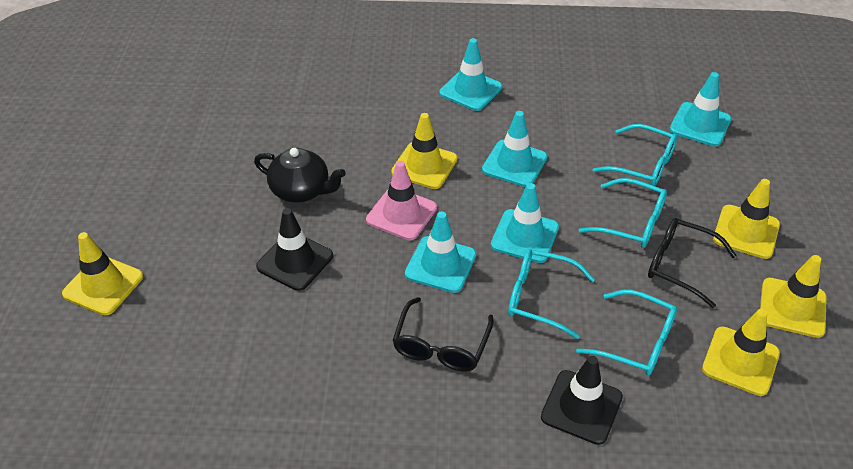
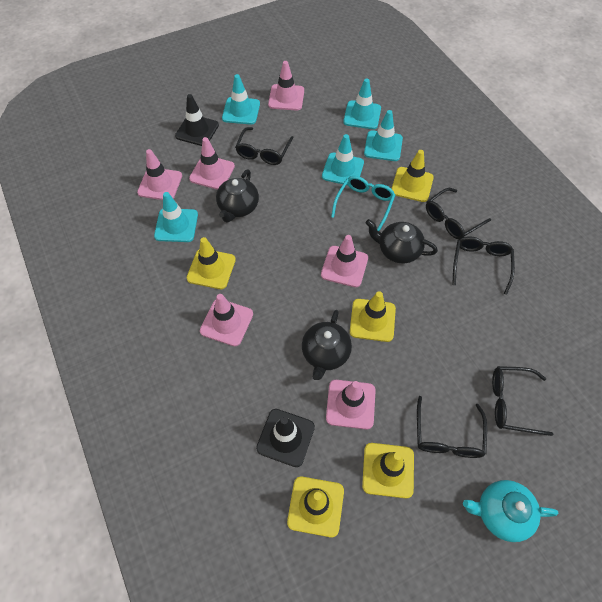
black glasses: [392,297,494,371] [648,218,737,308] = 2 -> [235,127,294,165] [417,396,487,458] [426,188,491,239] [452,236,515,295] [492,366,554,436] = 5
black teapot: [254,148,346,203] = 1 -> [216,169,259,222] [302,310,352,380] [366,219,438,263] = 3
pink traffic cone: [366,161,437,240] = 1 -> [137,149,182,200] [189,137,235,190] [200,294,253,346] [268,61,304,111] [321,235,368,287] [326,380,376,429] = 6
turquoise glasses: [508,249,595,339] [576,290,677,376] [579,178,667,248] [592,124,677,186] = 4 -> [331,176,395,231] = 1
turquoise teapot: none = 0 -> [463,480,558,542] = 1

